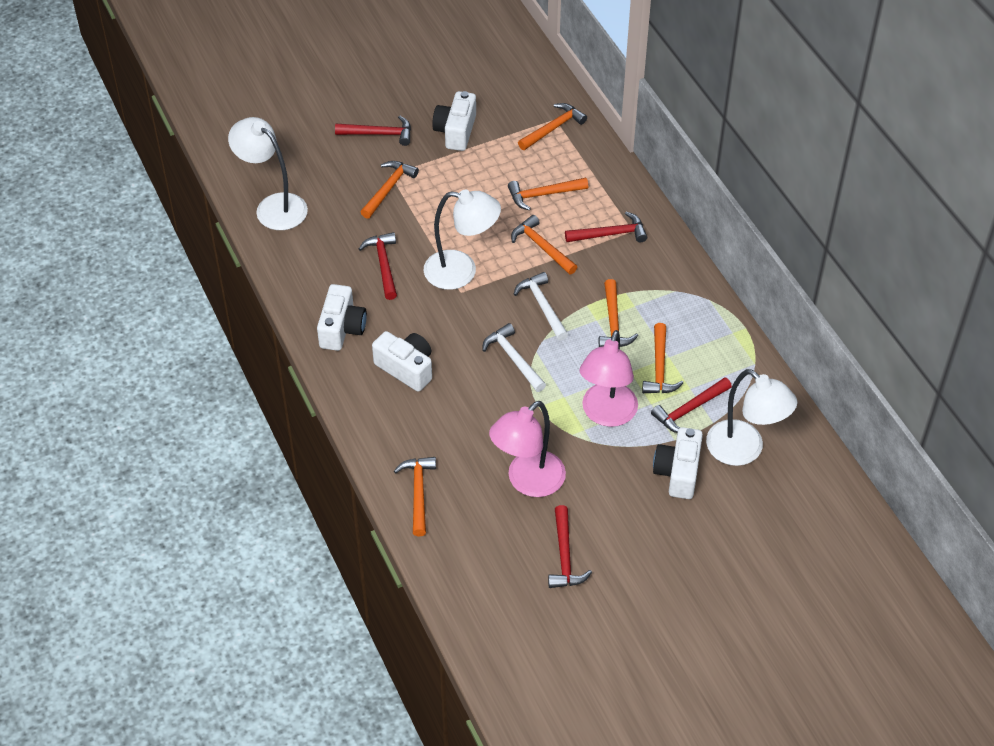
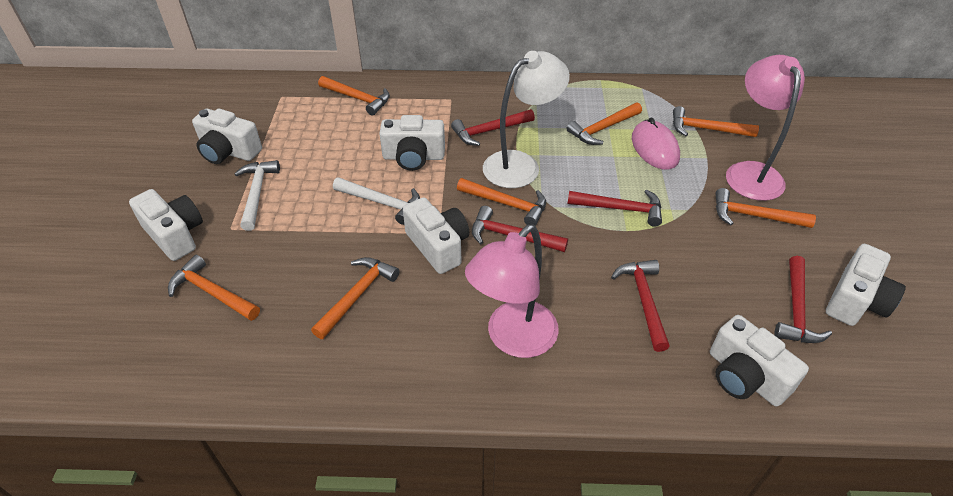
pink mouse: none = 0 -> [632,117,680,170] = 1
white camera: [317,284,367,351] [372,331,432,392] [432,91,476,151] [653,427,703,499] = 4 -> [129,189,203,261] [192,109,262,164] [379,115,445,171] [403,197,469,274] [710,315,809,407] [826,244,906,326] = 6
white lamp: [228,117,308,230] [424,189,501,290] [706,369,797,466] = 3 -> [483,51,570,188] = 1

